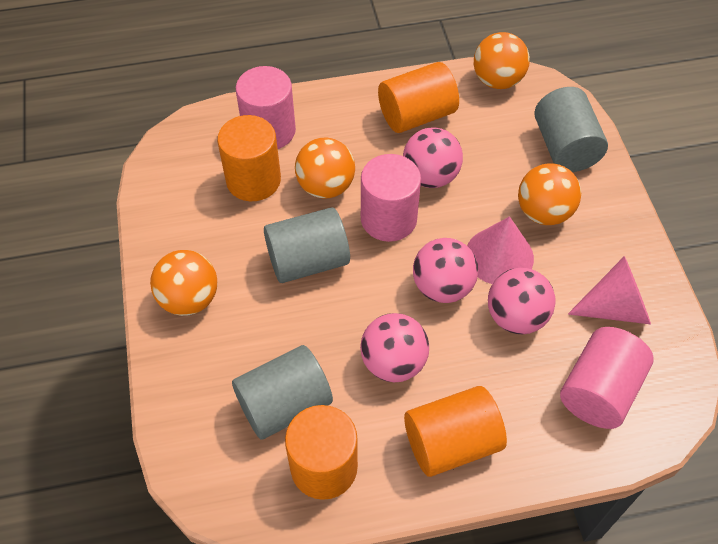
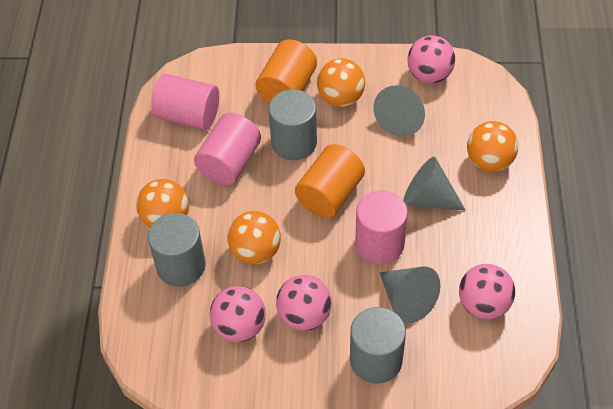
grey cone: none = 0 -> [374,85,425,137] [380,266,440,323] [403,157,466,211] = 3
orange cylinder: [217,115,281,201] [285,405,358,500] [378,62,459,133] [404,386,507,477] = 4 -> [256,39,317,104] [295,144,365,218] = 2
pink cone: [467,216,534,284] [568,256,651,324] = 2 -> none = 0

